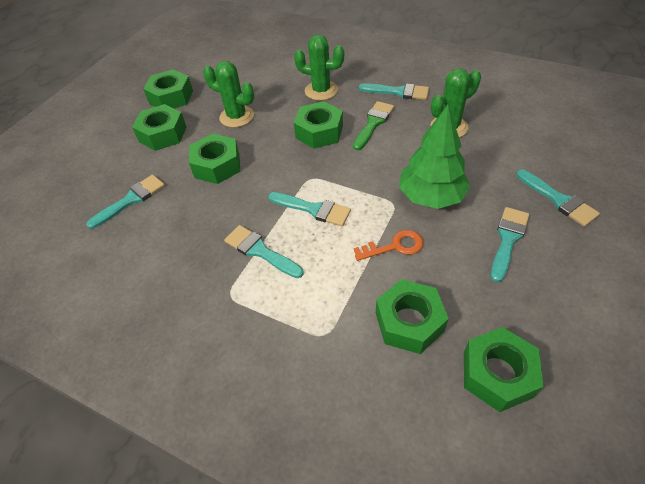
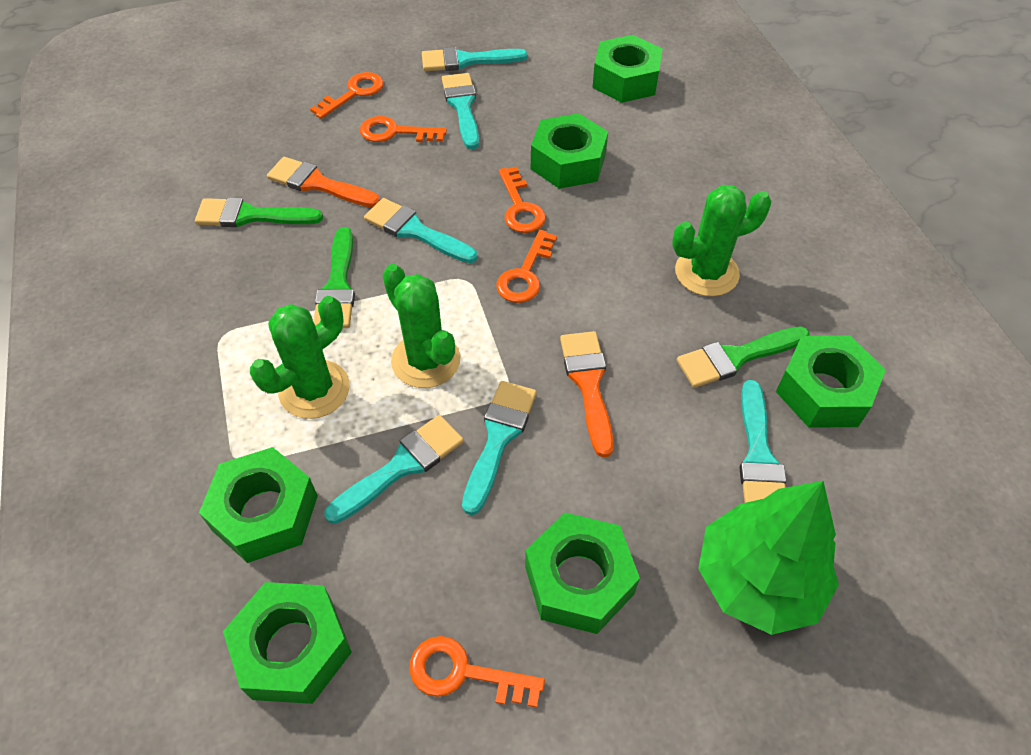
green brush: [353,101,394,151] = 1 -> [195,197,323,227] [313,227,355,328] [677,326,810,388] = 3
orange brush: none = 0 -> [267,157,380,207] [560,331,614,458] = 2
orange key: [354,230,423,261] = 1 -> [310,72,384,119] [360,116,447,142] [409,636,545,708] [496,230,557,303] [499,167,546,233] = 5

